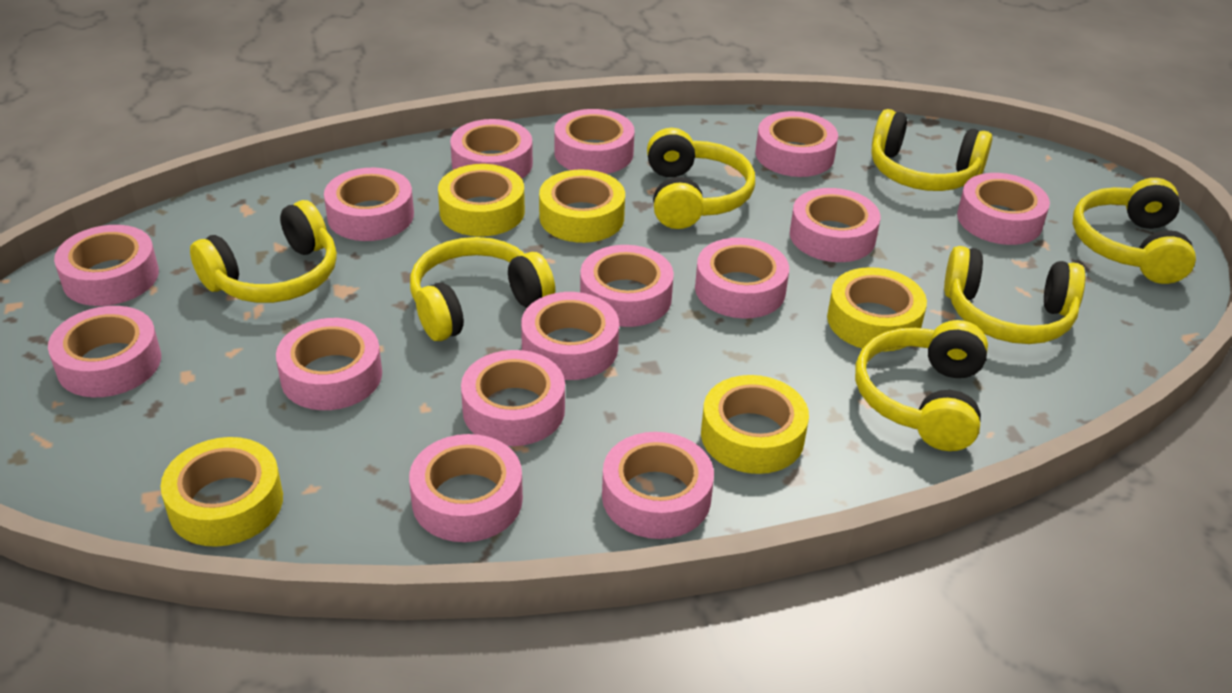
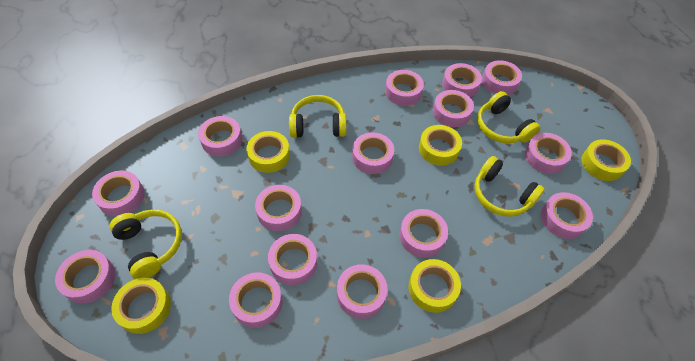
yellow headphones: [190,200,337,303] [410,237,555,341] [647,128,755,229] [855,320,988,451] [871,109,993,191] [944,246,1085,344] [1073,178,1196,284] = 7 -> [110,209,182,279] [289,95,347,137] [474,156,545,217] [477,91,540,143] = 4

